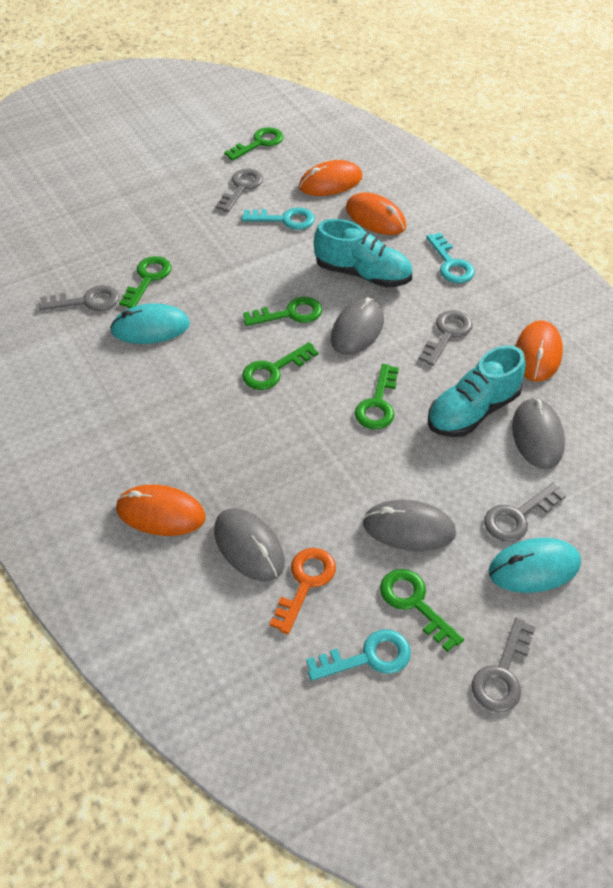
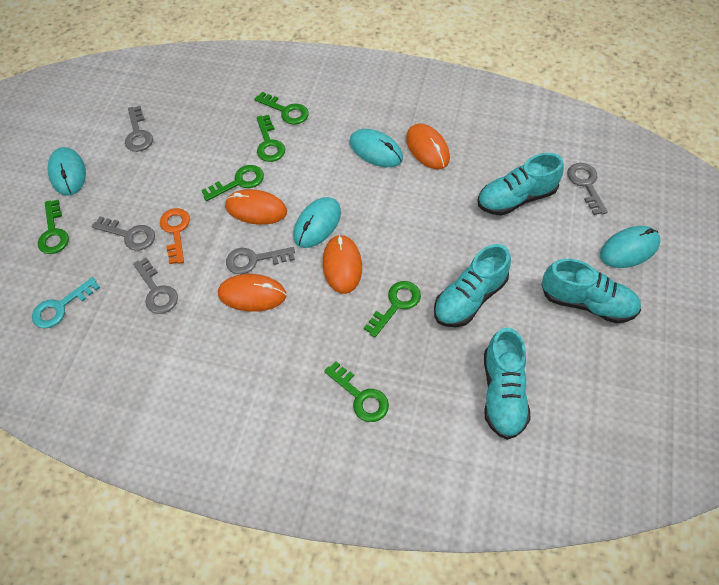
grey mouse: [214,508,285,581] [331,297,384,355] [363,500,456,551] [512,398,565,469] = 4 -> none = 0
turquoise key: [242,208,315,230] [306,629,411,681] [426,233,475,283] = 3 -> [32,277,100,328] = 1
turquoise mouse: [110,303,190,344] [489,538,581,593] = 2 -> [48,147,86,196] [293,197,341,248] [350,129,403,167] [600,226,660,268] = 4
turquoise shoe: [314,219,412,287] [428,345,526,437] = 2 -> [434,244,511,327] [478,153,564,216] [484,327,531,440] [541,259,641,323] = 4

